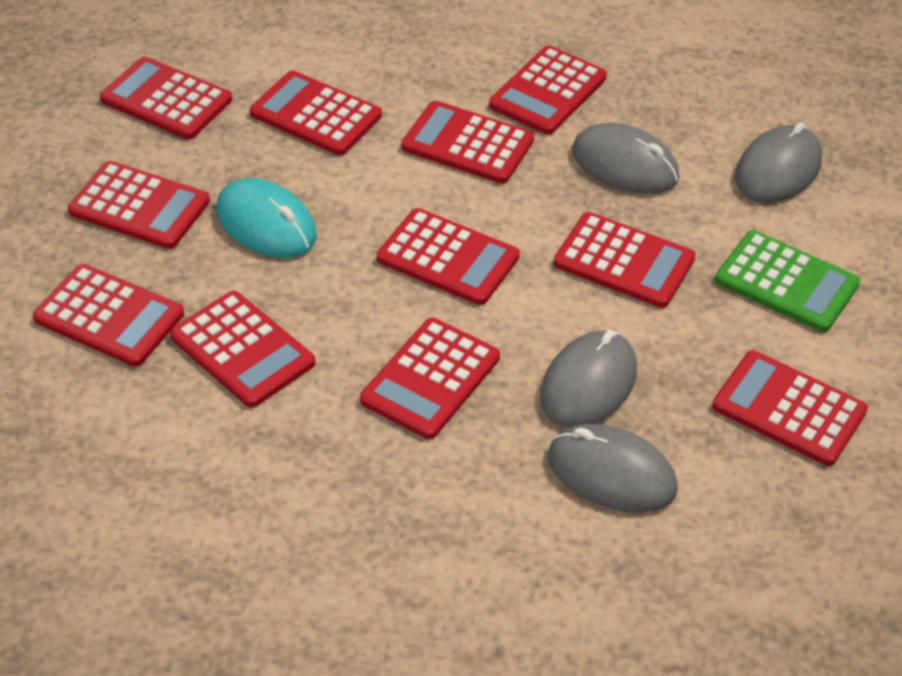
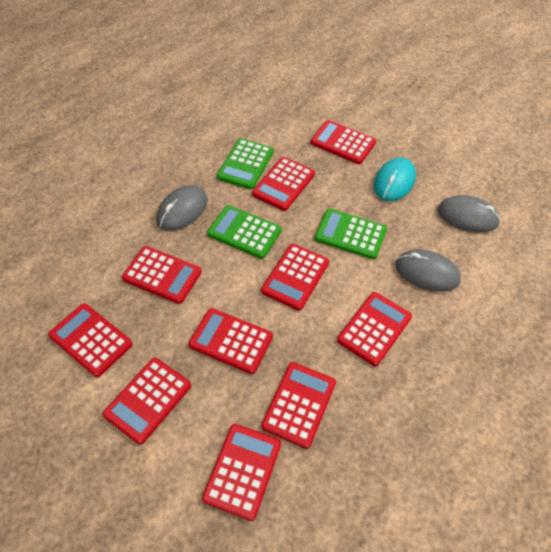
green calculator: [715,230,860,332] = 1 -> [207,205,282,259] [217,138,274,189] [315,208,387,259] = 3
grey mouse: [540,330,637,428] [548,424,678,513] [572,123,679,194] [735,122,822,203] = 4 -> [156,185,207,231] [395,249,461,292] [438,195,501,233] = 3
red calculator: [33,264,184,367] [68,161,210,249] [100,57,232,139] [170,291,315,408] [250,70,382,155] [360,318,500,439] [377,208,520,305] [401,101,534,184] [489,46,607,135] [553,212,696,308] [712,350,868,466] = 11 -> [48,303,133,377] [103,358,191,445] [122,246,202,304] [189,308,273,374] [202,424,281,521] [252,157,315,211] [261,244,329,311] [261,362,336,449] [310,120,376,164] [337,292,412,366] = 10

